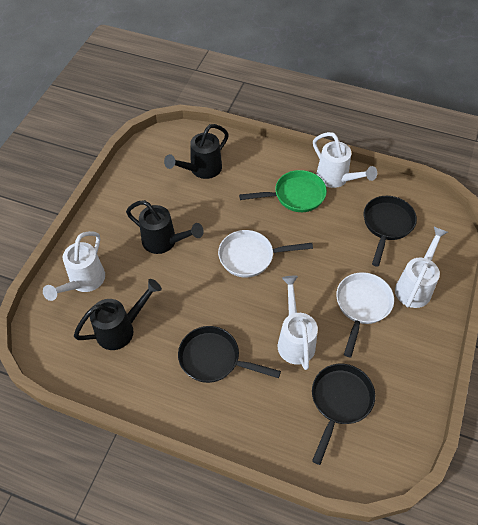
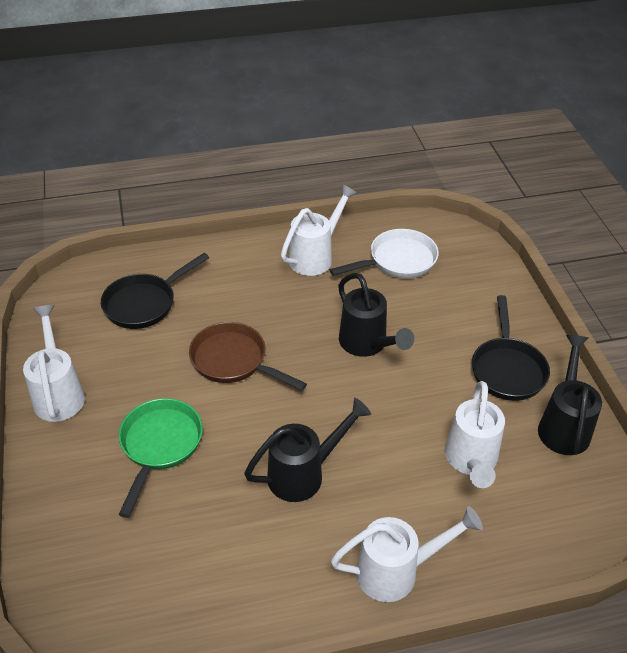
black pan: [178,326,281,383] [312,364,375,465] [364,196,417,267] = 3 -> [101,253,209,329] [472,295,550,401] = 2
brown pan: none = 0 -> [189,322,307,391] = 1
white pan: [218,230,313,277] [336,272,394,358] = 2 -> [330,229,439,278] = 1

